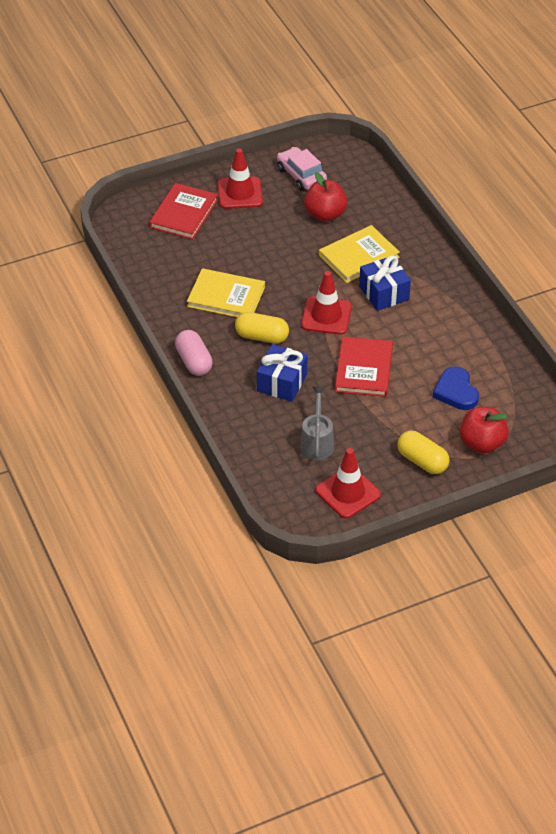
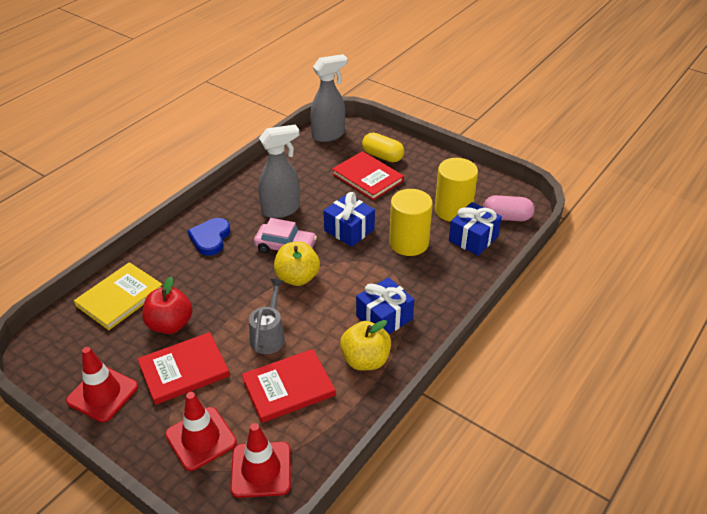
blue gift: [257,344,308,402] [359,255,411,311] = 2 -> [324,192,375,247] [356,277,414,334] [449,202,502,256] = 3
grey spray bottle: none = 0 -> [258,124,300,218] [310,54,347,142] = 2
red apple: [304,172,347,222] [460,407,509,453] = 2 -> [142,277,192,334] = 1
red book: [149,183,218,240] [335,337,393,397] = 2 -> [137,332,230,405] [242,349,336,423] [332,151,404,200] = 3
yellow apple: none = 0 -> [274,241,320,286] [340,320,391,371] = 2
yellow book: [187,268,265,317] [319,225,400,283] = 2 -> [74,262,163,330] = 1
yellow capsule: [235,312,289,343] [397,431,450,474] = 2 -> [362,133,404,162] = 1
yellow cylinder: none = 0 -> [389,189,433,256] [435,158,478,222] = 2

